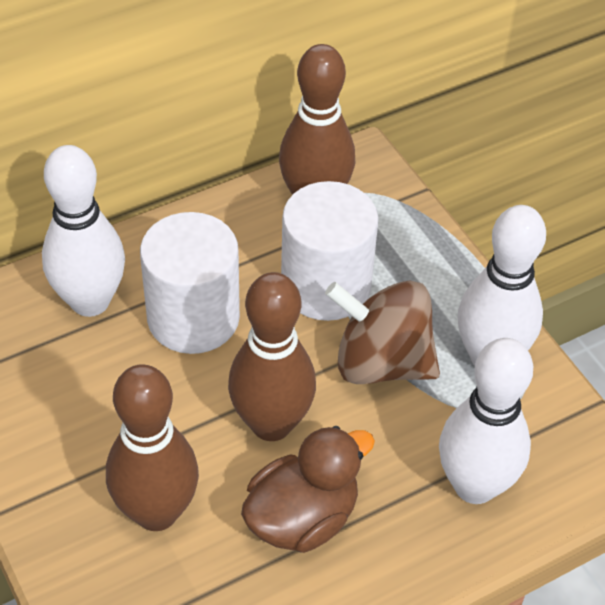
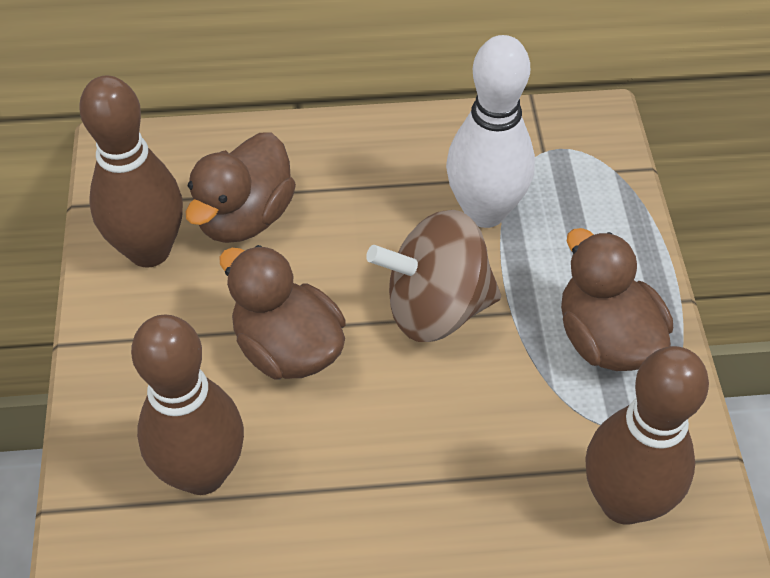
brown duck: [241,426,375,553] = 1 -> [186,132,296,243] [219,245,345,379] [561,228,673,371] = 3
white bowling pin: [42,145,125,317] [439,338,533,504] [458,205,546,366] = 3 -> [446,35,535,228] = 1
white cylinder: [140,212,240,354] [281,181,379,321] = 2 -> none = 0

